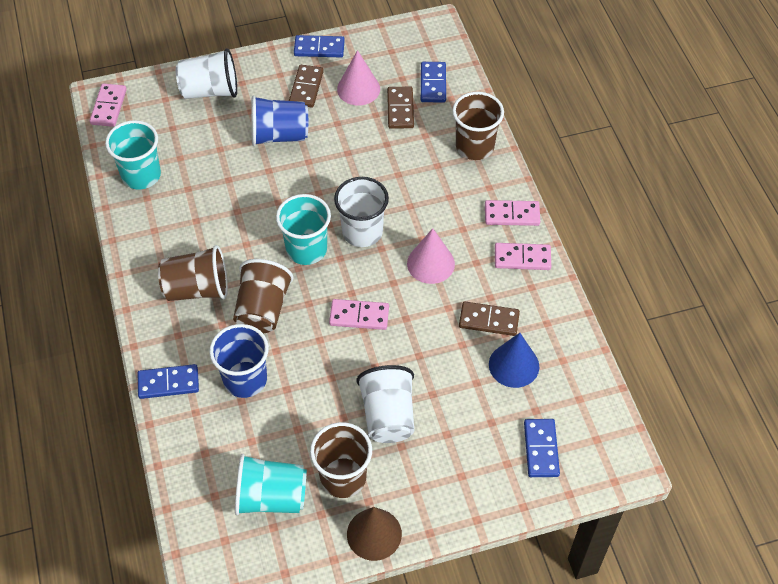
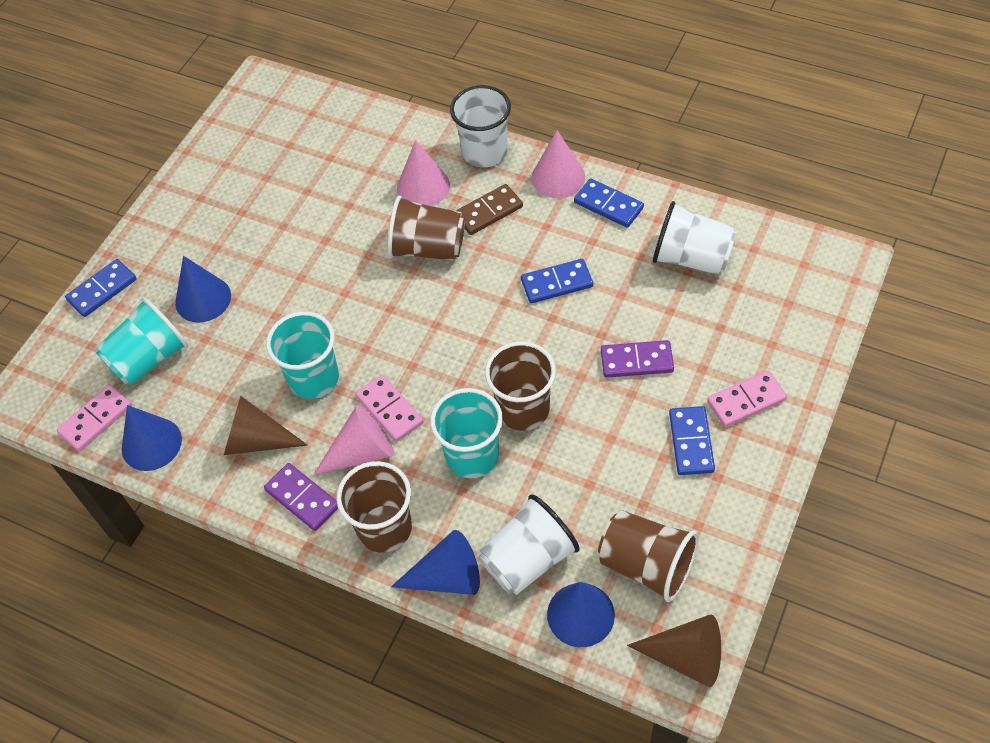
blue cone: [489,333,539,388] = 1 -> [122,405,182,471] [175,256,231,323] [391,530,480,595] [547,582,615,647] = 4
blue cup: [209,324,269,398] [251,95,308,146] = 2 -> none = 0
brown cone: [347,507,402,561] = 1 -> [224,395,308,455] [627,614,721,687] = 2
brown domino: [289,65,324,107] [387,87,414,129] [459,302,520,336] = 3 -> [456,184,523,235] = 1
pink cone: [337,50,380,105] [407,228,455,284] = 2 -> [313,405,394,476] [397,140,450,206] [531,130,585,198] = 3
pink domino: [90,83,127,127] [329,299,389,330] [485,200,540,226] [495,243,551,270] = 4 -> [57,385,132,451] [355,375,423,442] [707,371,787,427] = 3
purple domino: none = 0 -> [264,463,338,531] [601,340,674,378] = 2

